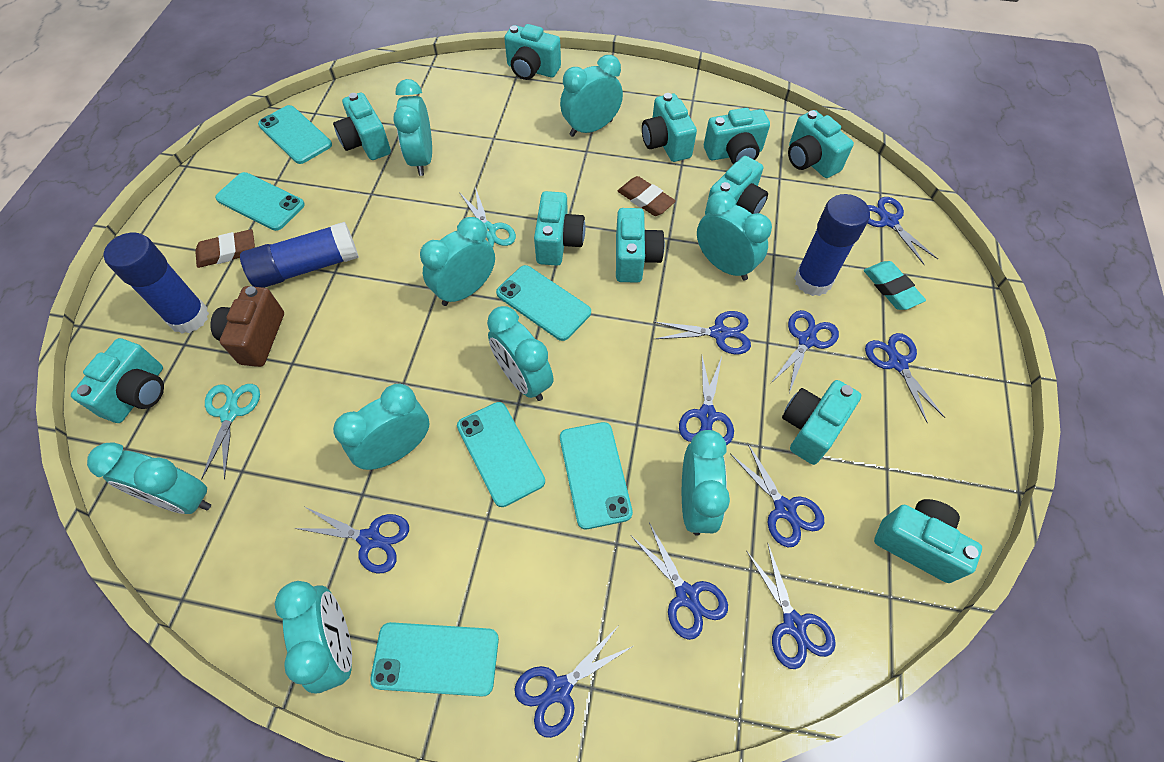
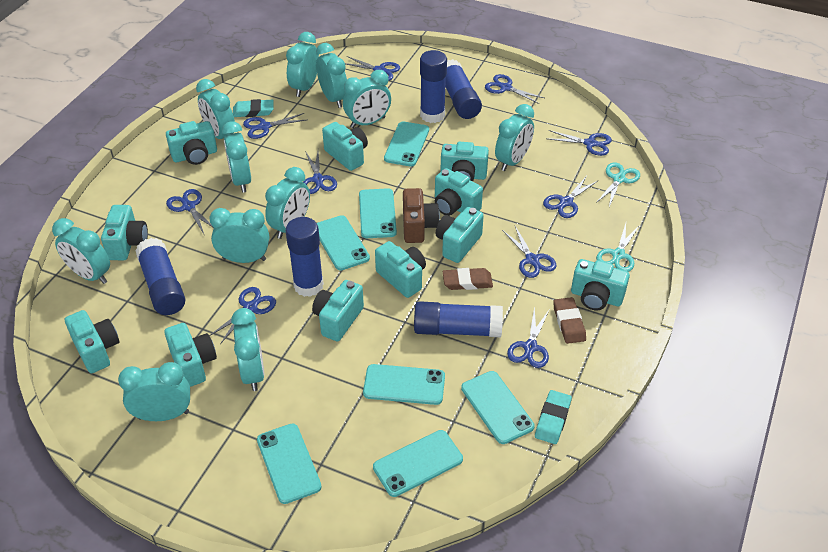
blue glue stick: [104,233,209,334] [240,222,359,288] [794,194,870,296] = 3 -> [135,238,185,315] [286,217,324,297] [414,301,503,337] [420,50,447,123] [445,59,482,119] = 5
turquoise clock: [87,442,211,514] [275,581,352,693] [333,384,429,470] [393,79,432,176] [420,217,495,306] [487,306,554,401] [560,55,623,137] [682,430,730,536] [697,191,772,281] = 9 -> [52,218,110,284] [118,362,190,421] [196,79,235,139] [210,208,269,263] [222,121,251,193] [231,308,264,391] [265,167,310,239] [286,32,319,97] [316,43,347,108] [343,70,391,128] [495,104,534,171] = 11
turquoise eraser: [864,261,926,310] = 1 -> [233,99,274,117] [535,390,572,444] = 2
turquoise phone: [215,172,305,231] [258,105,332,164] [370,622,499,697] [457,402,545,507] [496,265,591,341] [560,422,633,529] = 6 -> [257,423,322,504] [317,215,370,270] [359,188,397,238] [363,364,445,405] [373,430,463,497] [384,121,429,167] [461,371,535,444] = 7

